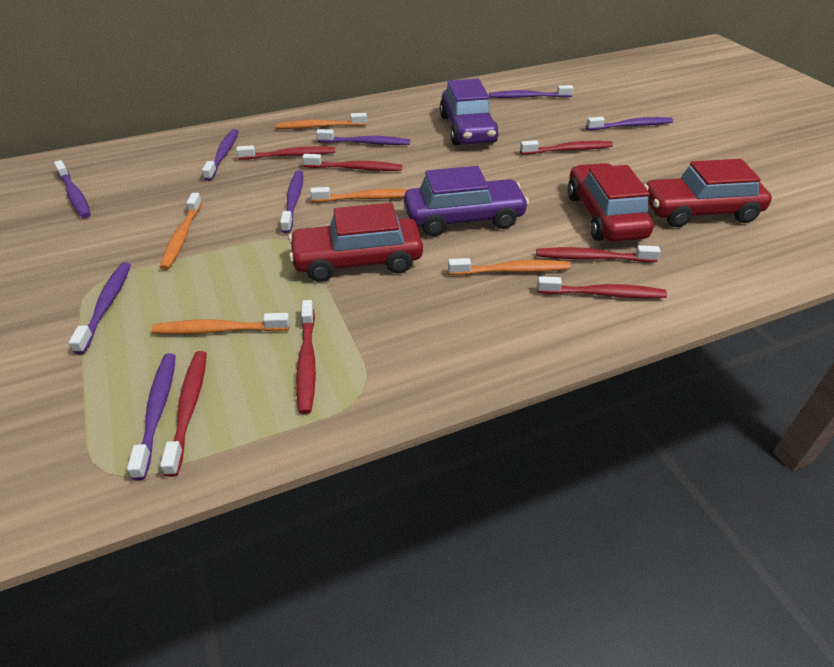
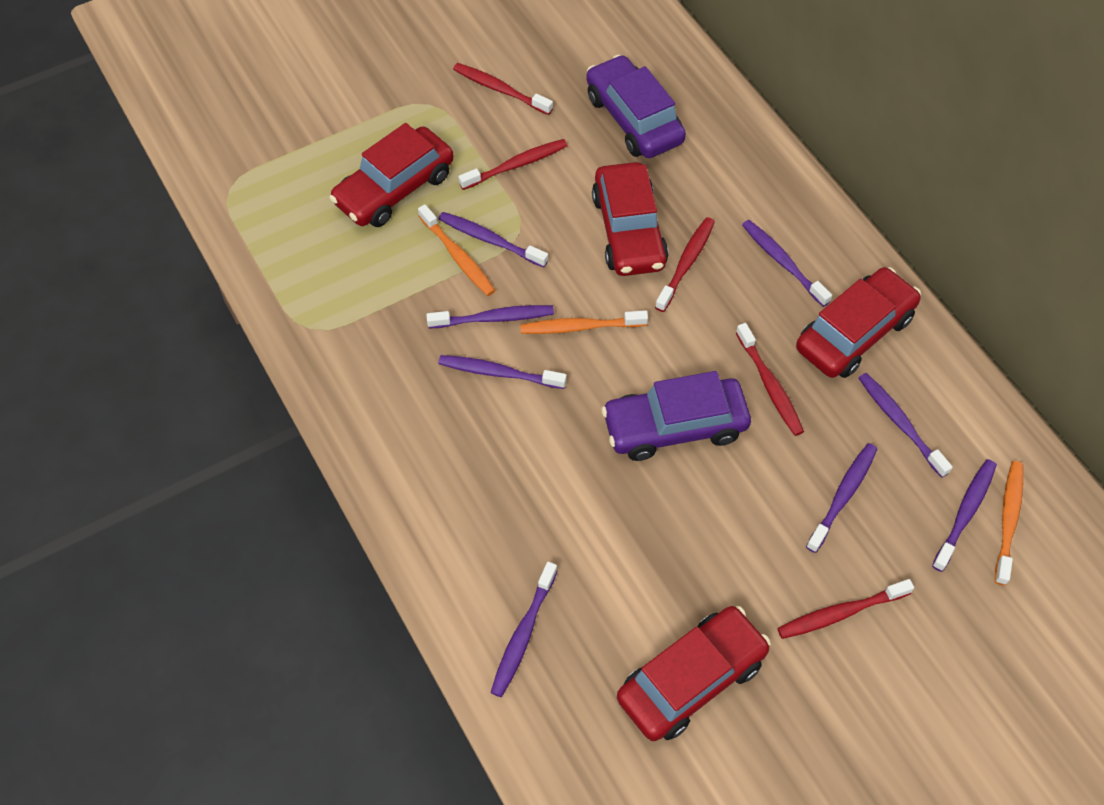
orange toothbrush: [152,313,290,334] [159,193,202,270] [277,113,367,129] [310,187,409,202] [448,258,570,275] = 5 -> [418,204,496,296] [520,310,648,334] [995,461,1023,585] = 3
red car: [288,203,423,282] [568,163,654,242] [644,159,772,227] = 3 -> [329,123,454,227] [592,162,668,276] [617,606,771,741] [796,267,921,378] = 4
red toothbrush: [160,351,207,477] [236,145,335,160] [296,300,316,414] [302,154,402,171] [520,140,613,155] [536,245,661,262] [537,276,667,298] = 7 -> [453,63,553,115] [458,139,568,190] [655,217,715,312] [736,323,804,436] [777,579,914,639] = 5

